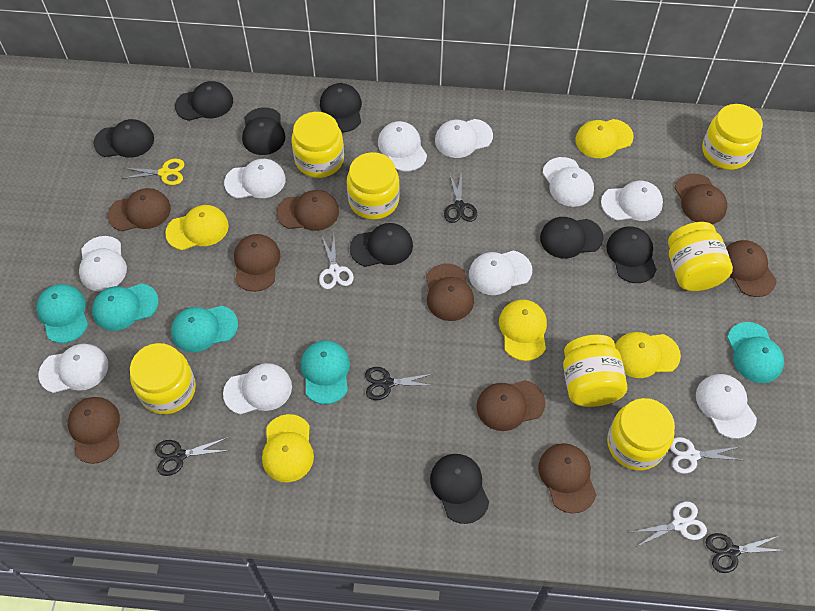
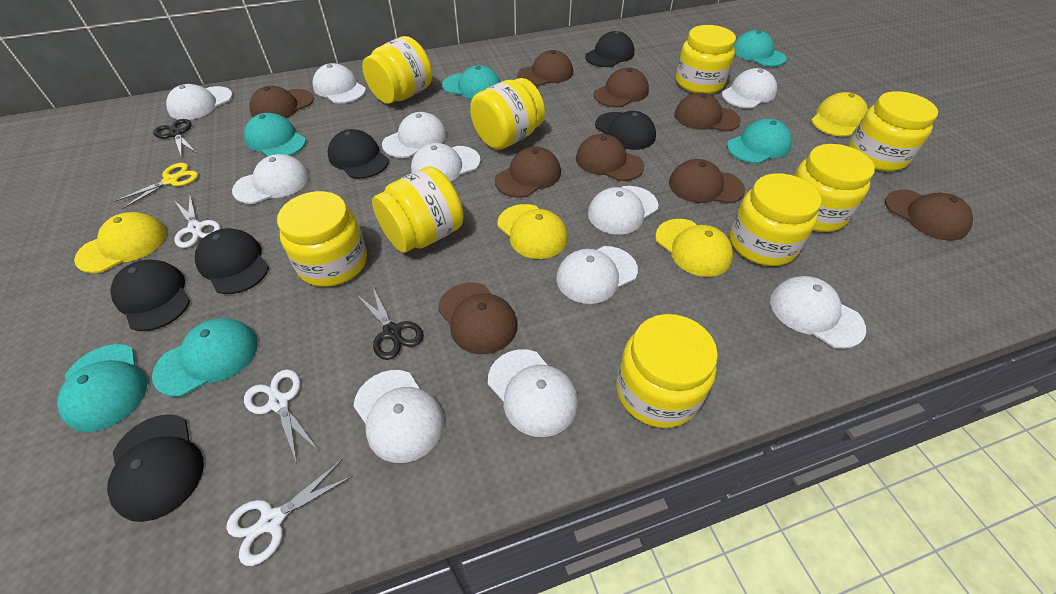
black cap: [93,119,154,158] [175,81,233,121] [242,107,285,155] [320,83,362,132] [350,223,413,267] [430,454,489,524] [540,217,603,258] [606,226,657,283] = 8 -> [107,414,204,522] [110,260,190,331] [195,228,269,294] [328,129,389,179] [585,31,634,67] [595,111,656,150] = 6
black scissors: [155,438,229,476] [365,367,435,400] [444,171,477,223] [706,533,785,573] = 4 -> [153,119,195,158] [356,285,424,360] = 2
turquoise cap: [36,284,88,343] [92,283,159,331] [171,306,238,352] [301,340,350,404] [727,322,784,383] = 5 -> [57,344,147,432] [152,318,258,397] [244,113,306,157] [442,65,500,99] [727,119,792,164] [734,30,787,67] = 6
white cap: [38,344,108,393] [79,236,127,291] [223,363,292,415] [224,159,286,199] [378,121,427,171] [435,119,493,158] [469,251,532,295] [543,157,594,207] [601,181,663,221] [696,374,757,439] = 10 -> [166,84,233,120] [232,154,309,204] [312,63,366,103] [353,370,444,463] [382,112,447,158] [411,143,480,182] [488,349,578,437] [556,246,638,304] [588,186,658,235] [722,68,777,108] [770,276,866,349] = 11
yellow cap: [165,205,229,250] [262,414,314,483] [499,299,547,361] [575,119,634,158] [615,332,681,378] = 5 -> [74,212,167,273] [498,204,568,259] [655,219,733,277] [811,92,868,136] = 4
yellow jar: [130,343,196,414] [291,112,344,178] [347,152,400,220] [563,335,627,407] [607,398,675,470] [668,222,733,291] [702,104,763,170] = 7 -> [277,191,367,287] [362,36,432,104] [372,166,464,253] [470,78,545,150] [616,314,718,428] [676,25,736,94] [730,173,822,266] [793,144,875,232] [849,91,938,171] = 9

